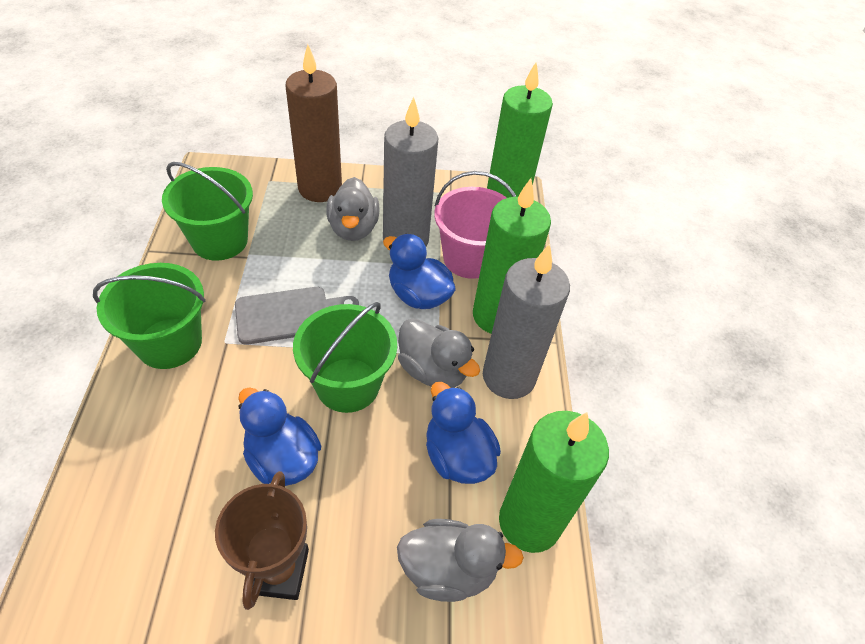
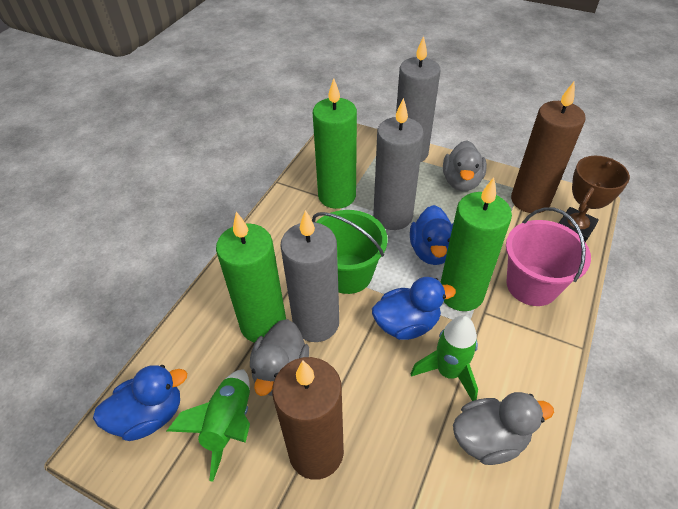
brown candle: [285,44,342,202] = 1 -> [272,357,344,480] [511,81,586,213] = 2
green bucket: [93,263,206,369] [162,162,253,261] [293,302,397,413] = 3 -> [312,210,387,294] = 1
green rocket: none = 0 -> [167,369,250,482] [410,316,478,401] = 2
grey candle: [383,97,438,246] [483,244,570,399] = 2 -> [280,210,339,342] [373,98,424,230] [396,36,440,162] = 3
grey cutting board: [235,287,359,345] = 1 -> none = 0

